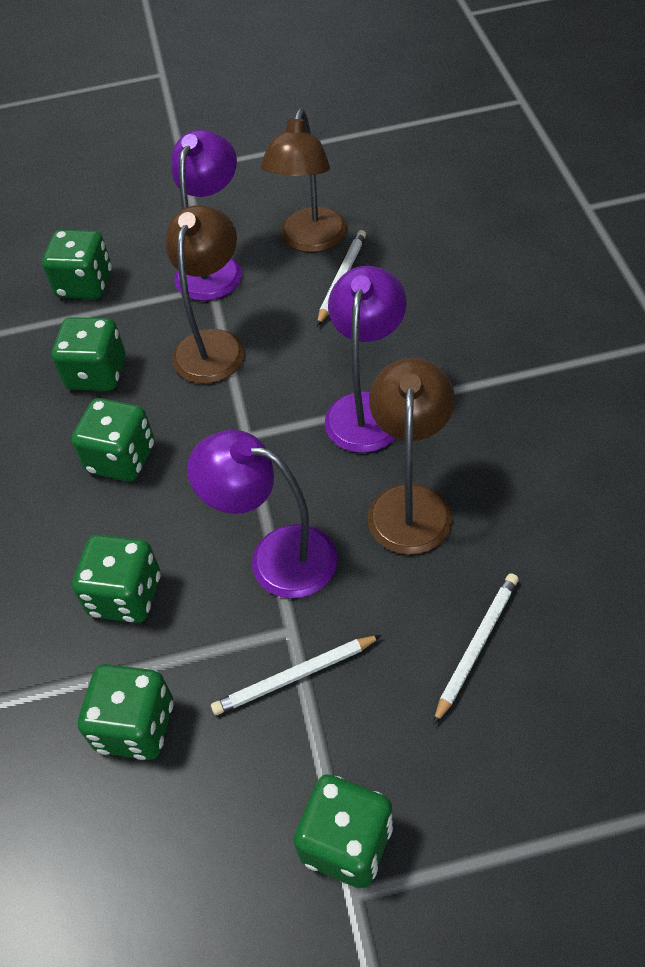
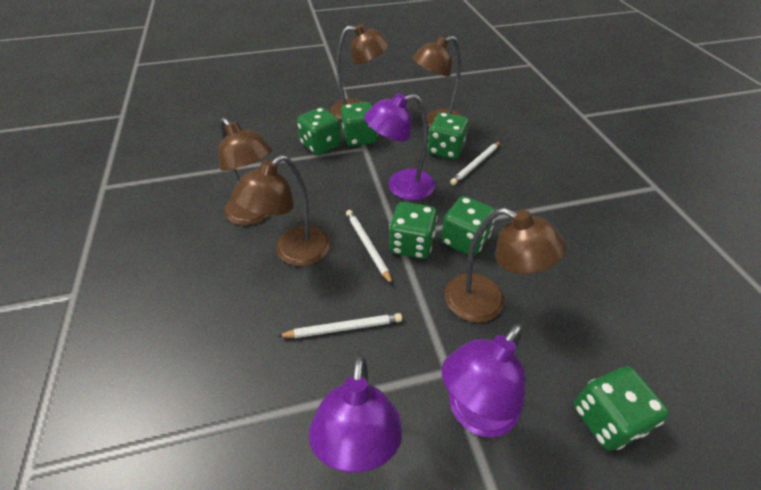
brown lamp: [166,205,245,384] [261,109,347,252] [368,358,455,555] = 3 -> [218,117,273,225] [231,155,330,266] [331,24,389,120] [412,36,462,127] [444,208,566,323] = 5

